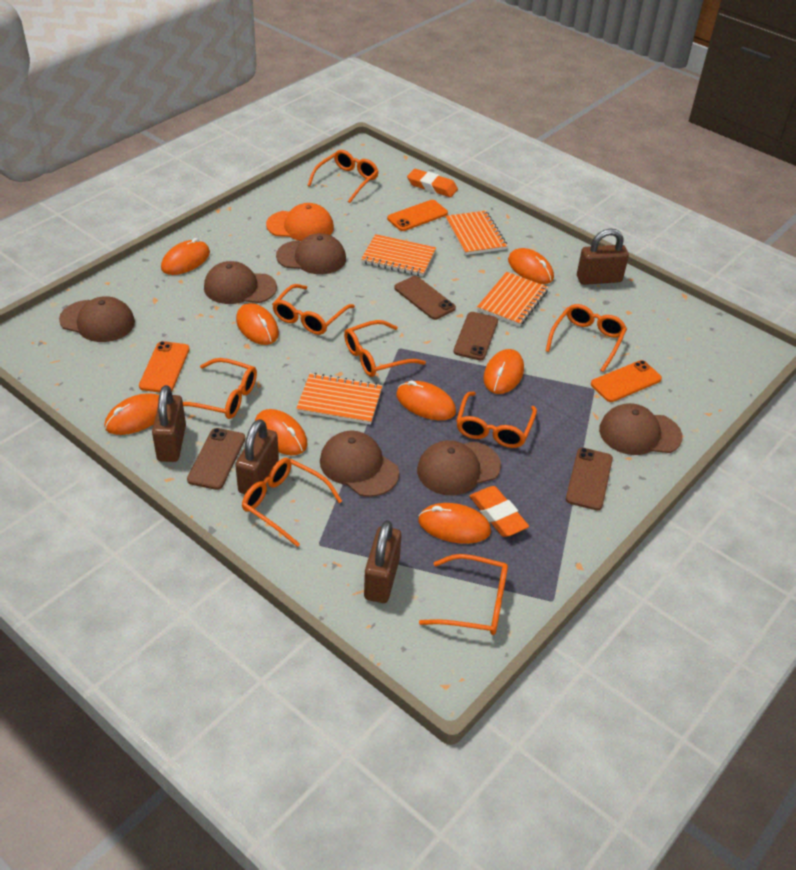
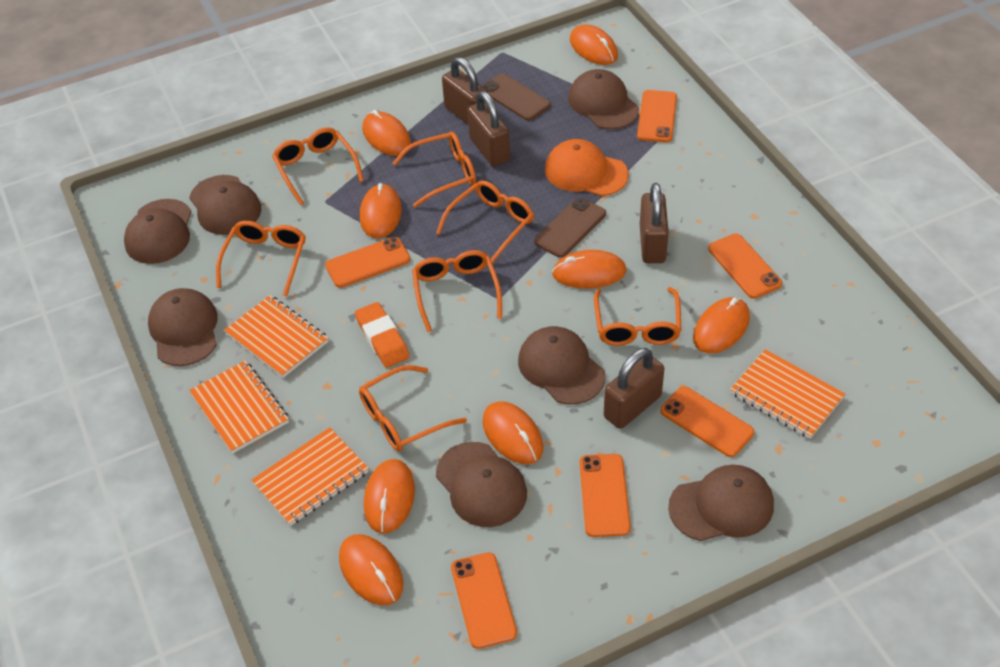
brown cap: [59,296,135,342] [204,261,277,304] [276,233,346,274] [320,431,399,497] [417,440,501,495] [599,403,682,455] = 6 -> [124,199,192,264] [148,288,218,366] [189,175,261,235] [436,442,527,527] [518,326,605,405] [568,69,639,129] [668,465,774,541] = 7
brown phone: [187,428,245,490] [394,276,456,320] [453,312,498,360] [566,448,613,511] = 4 -> [482,73,551,121] [534,197,606,258] = 2
orange eraser: [407,169,458,197] [469,486,529,537] = 2 -> [355,302,410,368] = 1
orange glasses: [183,358,257,419] [242,458,342,547] [272,284,355,335] [307,150,379,203] [344,320,426,377] [419,554,508,635] [456,391,537,448] [546,304,627,372] = 8 -> [216,221,306,297] [272,127,364,205] [359,365,467,451] [392,132,476,207] [412,250,502,332] [436,180,534,264] [594,287,681,346] = 7
orange phone: [139,341,189,392] [387,200,448,231] [591,360,662,402] = 3 -> [325,237,410,288] [451,552,517,649] [579,454,631,537] [637,90,677,142] [660,386,754,457] [708,233,782,299] = 6

